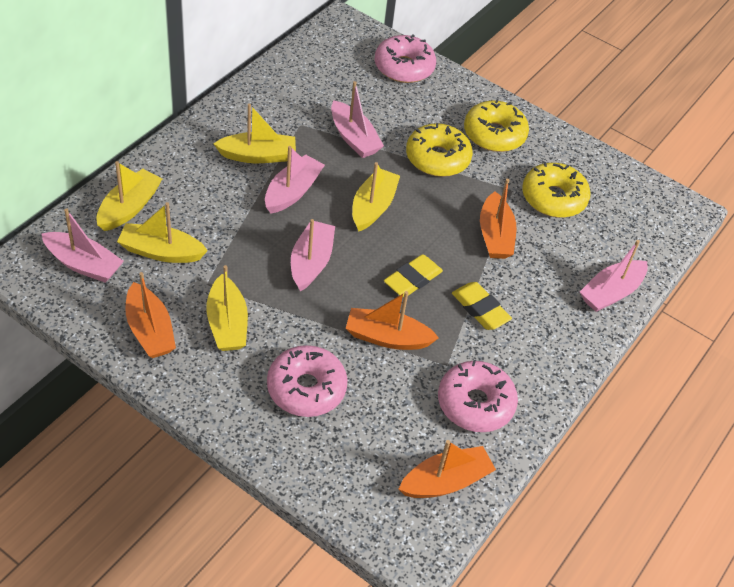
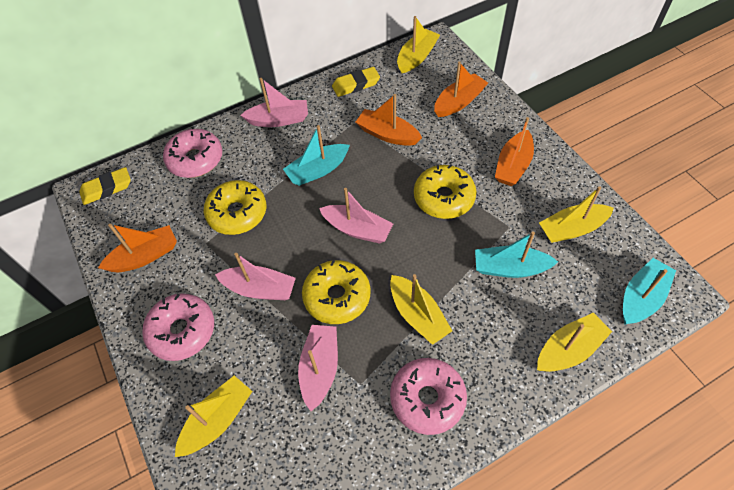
pink boat: [41,208,124,283] [265,146,325,214] [291,219,335,291] [331,81,384,158] [580,240,648,312] = 5 -> [215,253,296,300] [240,78,308,127] [298,325,338,411] [319,188,393,244] = 4
turquoise boat: none = 0 -> [283,125,350,186] [475,231,558,278] [623,258,676,325] = 3

